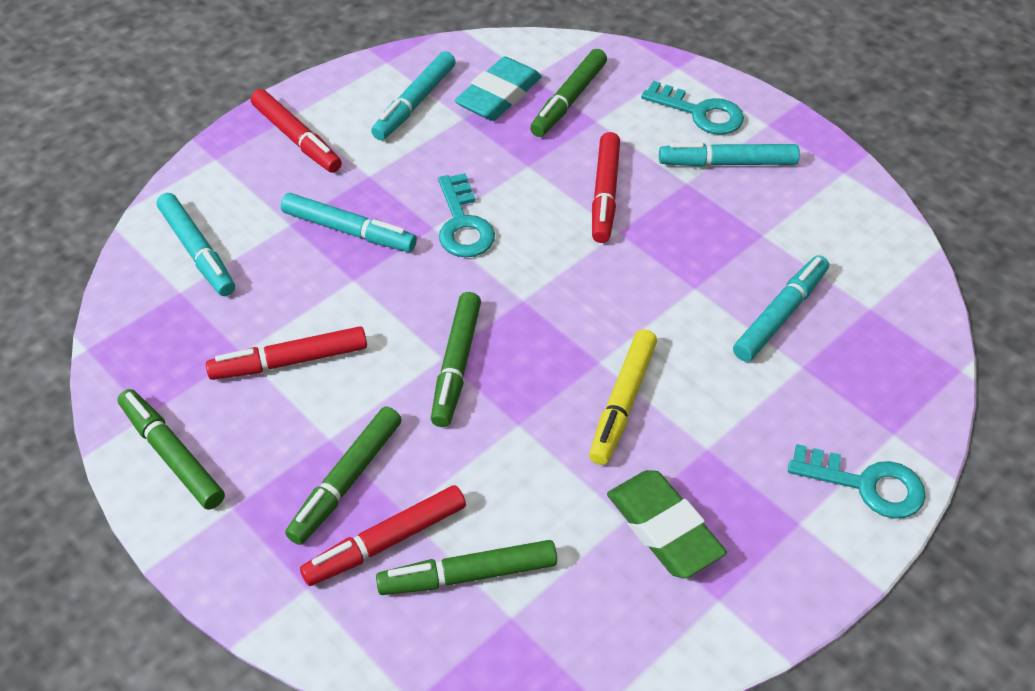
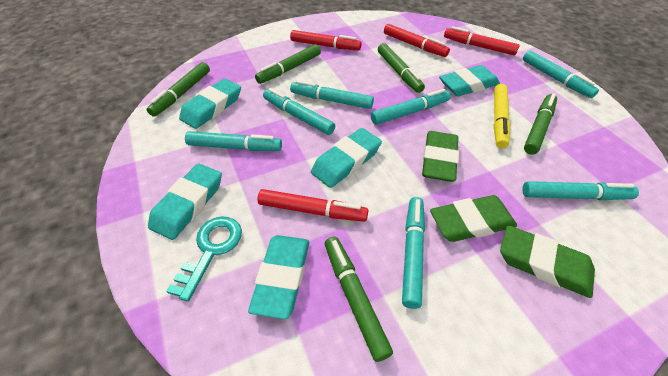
green eraser: [607,470,727,578] = 1 -> [422,131,459,182] [430,195,517,242] [500,225,595,298] = 3
turquoise eraser: [455,57,542,121] = 1 -> [148,163,222,240] [179,78,241,129] [248,235,309,319] [311,128,382,188] [439,65,500,96] = 5
turquoise key: [438,173,495,257] [641,81,744,135] [788,444,926,519] = 3 -> [166,216,242,302] = 1
turquoise marker: [157,193,235,296] [281,193,417,252] [371,51,456,140] [659,143,800,167] [733,255,829,362] = 5 -> [185,131,282,151] [263,88,335,135] [290,80,374,109] [371,89,451,125] [402,197,425,309] [522,181,639,200] [523,50,599,98] = 7

